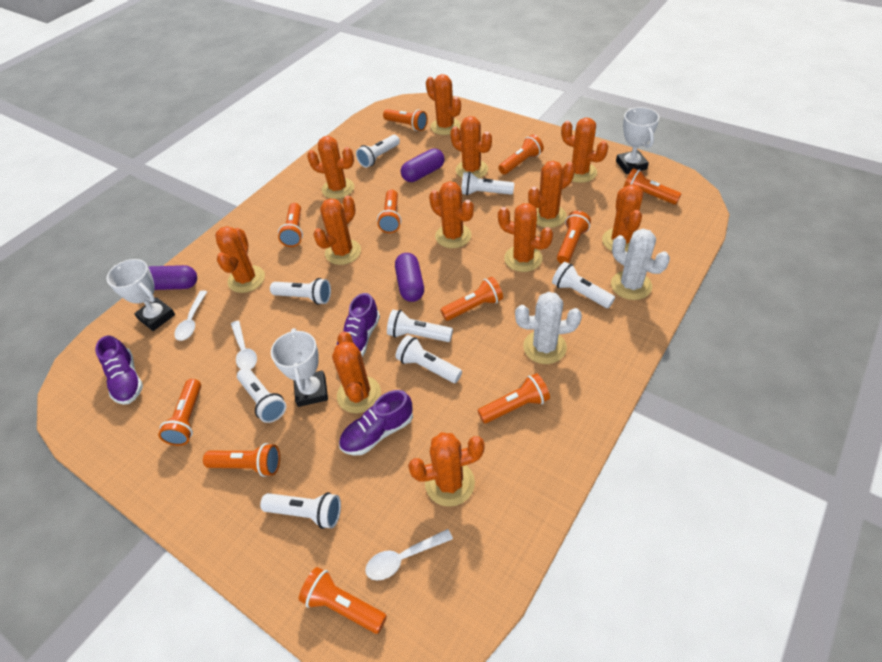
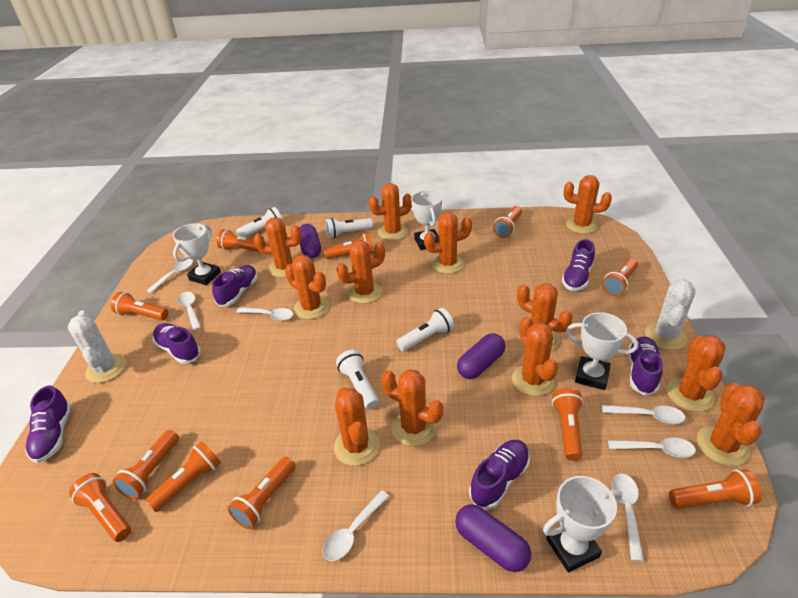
purple shoe: [95,335,143,405] [335,293,380,357] [339,390,413,456] = 3 -> [25,386,72,463] [153,323,201,364] [212,265,258,307] [469,440,530,509] [562,239,595,291] [628,337,663,395] = 6
white flashlight: [237,368,286,423] [260,492,341,529] [270,278,331,305] [356,135,400,168] [387,310,453,342] [395,335,462,383] [461,172,514,196] [552,262,615,308] = 8 -> [236,207,283,237] [325,218,373,238] [336,350,379,410] [396,308,454,351] = 4
white spoon: [174,291,207,341] [231,321,257,369] [365,529,453,580] = 3 -> [146,259,193,293] [178,292,201,331] [236,307,293,321] [323,490,390,561] [602,405,685,424] [608,437,696,458] [612,474,644,561] = 7
white trophy: [107,259,175,331] [271,328,328,407] [616,107,659,174] = 3 -> [173,223,221,285] [411,190,442,250] [543,476,622,572] [566,312,639,390] = 4

